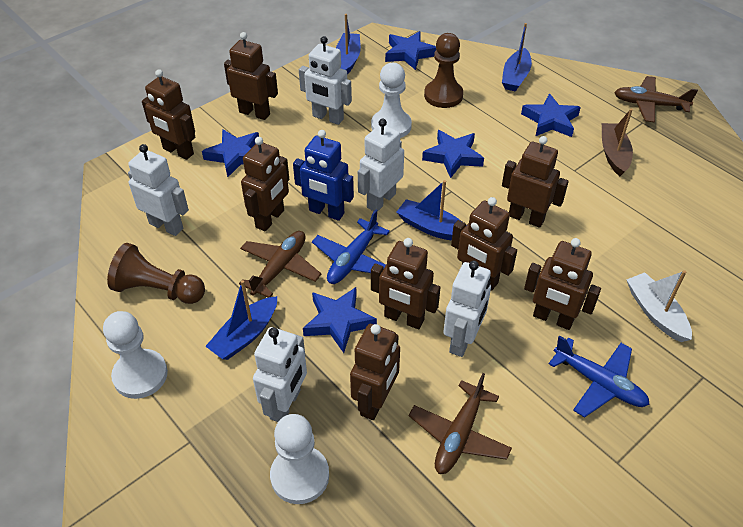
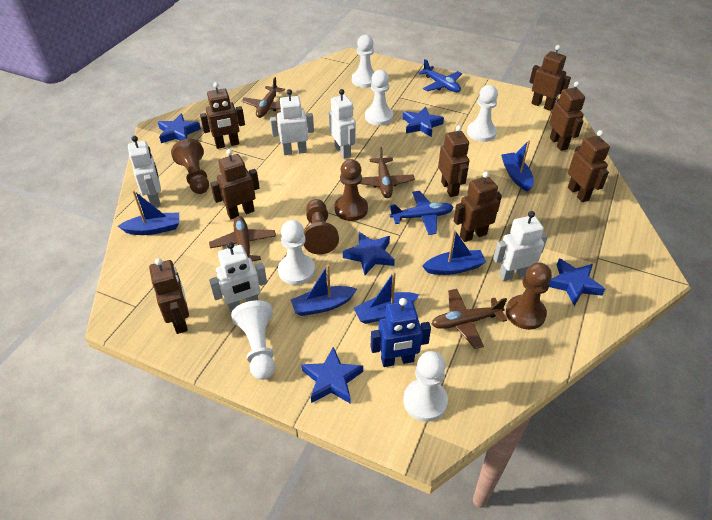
blue boat: [205,280,277,360] [336,14,361,75] [396,180,461,241] [502,23,532,92] = 4 -> [118,190,179,235] [291,265,357,316] [354,271,419,324] [422,229,486,275] [501,140,534,192] = 5
brown boat: [602,109,633,176] = 1 -> none = 0
brown pawn: [107,243,205,304] [424,33,463,108] = 2 -> [171,139,209,194] [304,199,339,255] [334,159,368,221] [506,262,552,330] = 4
brown plane: [239,231,321,298] [409,373,512,474] [614,76,698,123] = 3 -> [209,216,276,262] [241,77,285,118] [360,147,415,198] [431,289,507,349] = 4
white boat: [626,270,692,342] = 1 -> none = 0
white pawn: [103,311,168,399] [270,414,329,504] [371,63,412,138] = 3 -> [231,300,275,380] [278,220,315,285] [352,34,374,88] [365,70,393,126] [403,351,448,422] [467,85,498,142] = 6

